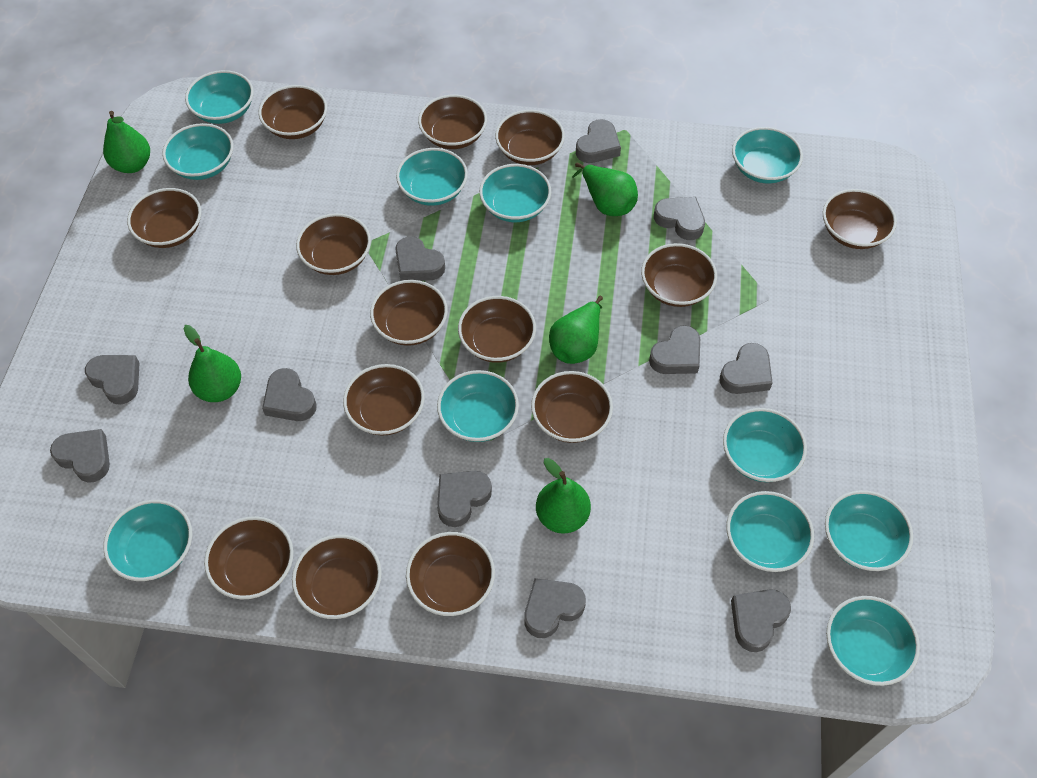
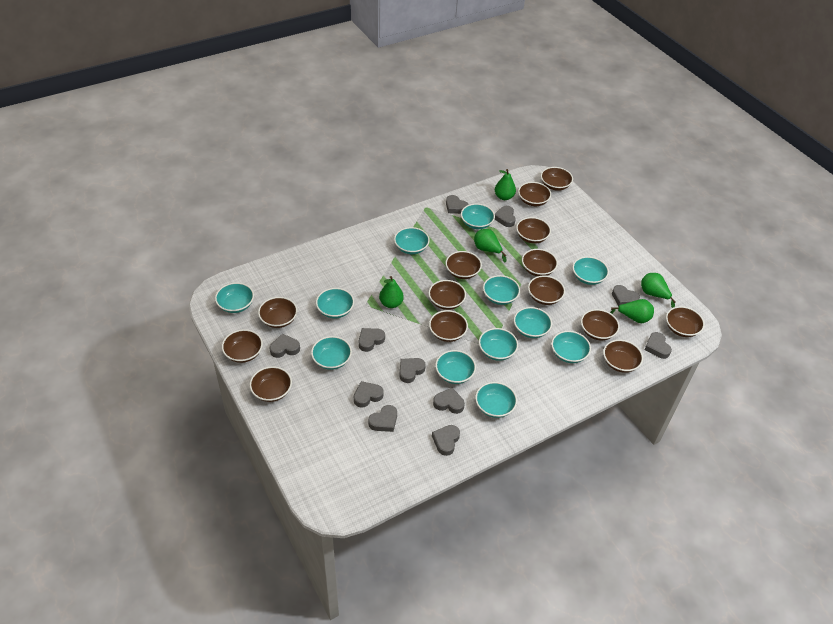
turquoise bowl: [103,500,192,581] [162,123,234,180] [185,70,254,124] [396,148,468,206] [437,370,519,442] [479,164,551,222] [723,408,807,482] [727,491,814,572] [732,127,803,183] [825,490,913,571] [826,596,920,686] = 11 -> [215,283,254,313] [311,336,352,370] [316,288,354,318] [394,227,430,254] [435,350,476,384] [461,204,495,229] [475,382,517,418] [479,328,518,361] [483,275,520,305] [514,307,552,338] [551,331,591,363] [572,256,609,285] = 12

